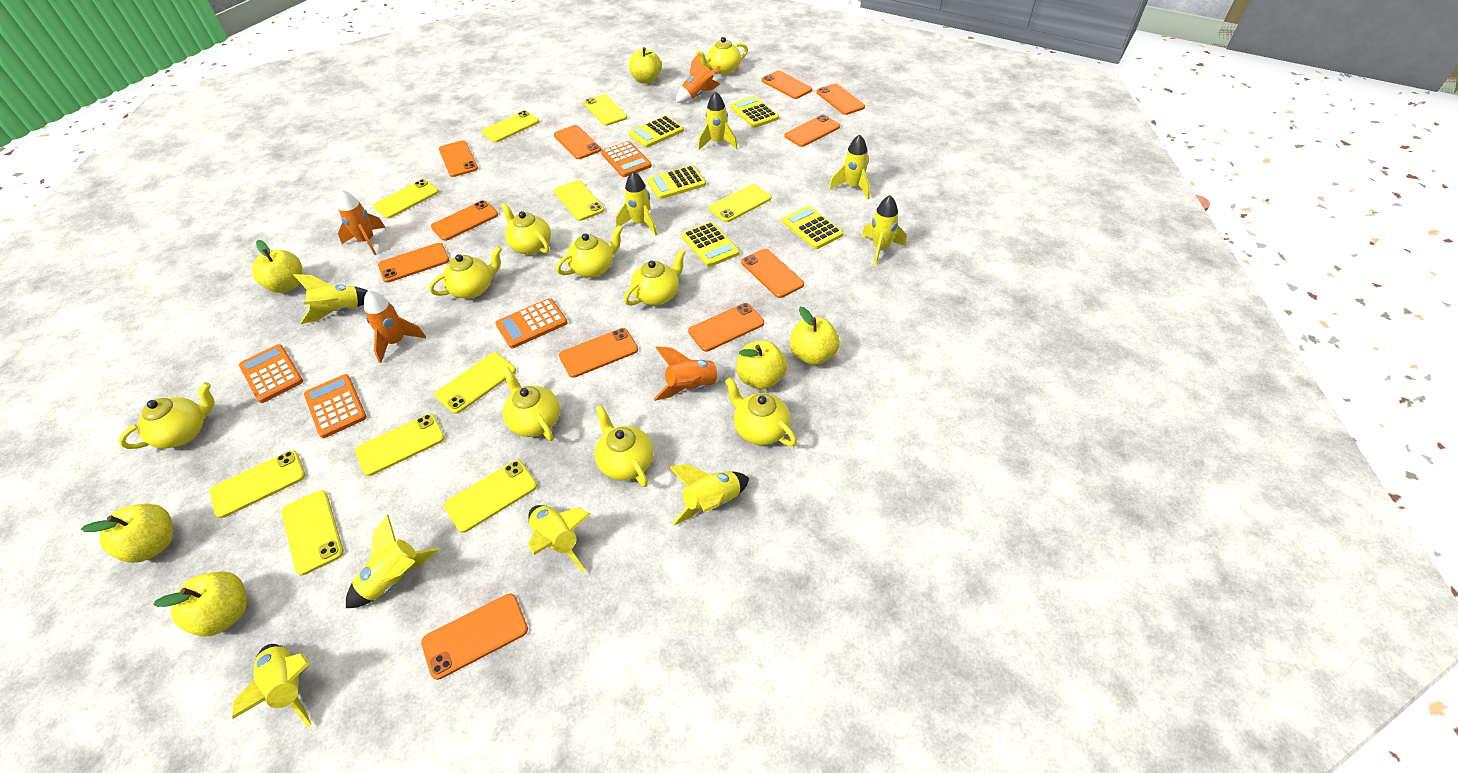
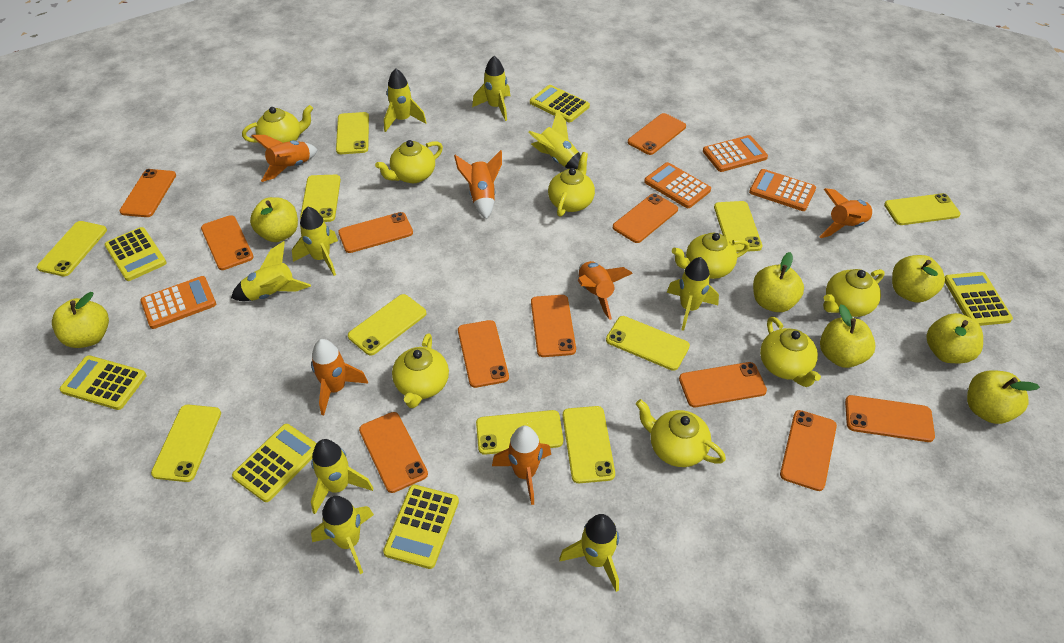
orange rocket: [337,190,385,255] [364,291,426,363] [654,346,728,401] [676,53,721,103] = 4 -> [252,135,318,182] [311,339,368,415] [454,150,502,219] [492,426,551,505] [578,261,633,320] [819,188,874,238] = 6
yellow apple: [81,504,173,563] [153,571,247,637] [252,240,302,293] [629,47,662,84] [736,340,787,390] [790,307,840,365] = 6 -> [52,292,109,348] [250,197,298,242] [753,252,804,312] [820,305,876,368] [892,255,945,303] [926,313,983,363] [967,371,1040,424] = 7
yellow calculator: [629,115,684,148] [647,165,706,199] [682,222,739,267] [730,96,779,128] [782,206,843,249] = 5 -> [59,355,146,410] [105,227,167,281] [232,424,317,502] [383,485,459,569] [530,85,590,122] [945,272,1013,326] = 6
yellow teapot: [118,382,215,449] [429,246,502,299] [501,202,551,255] [503,367,560,441] [556,225,623,277] [595,405,653,487] [624,249,686,306] [696,37,748,75] [725,377,797,446] = 9 -> [242,105,313,143] [375,140,443,183] [392,333,449,408] [548,152,595,217] [636,399,726,467] [672,233,750,279] [760,316,821,387] [823,269,885,317] = 8

